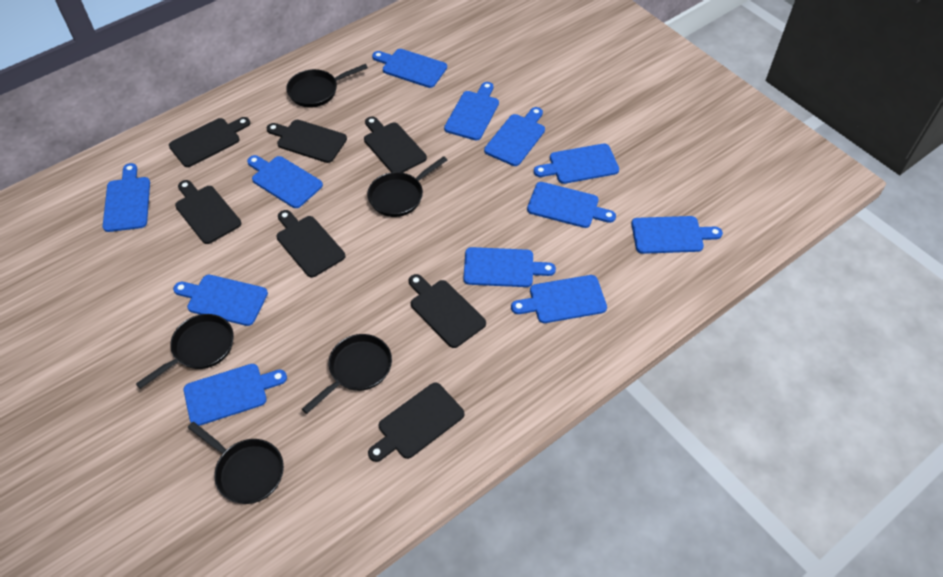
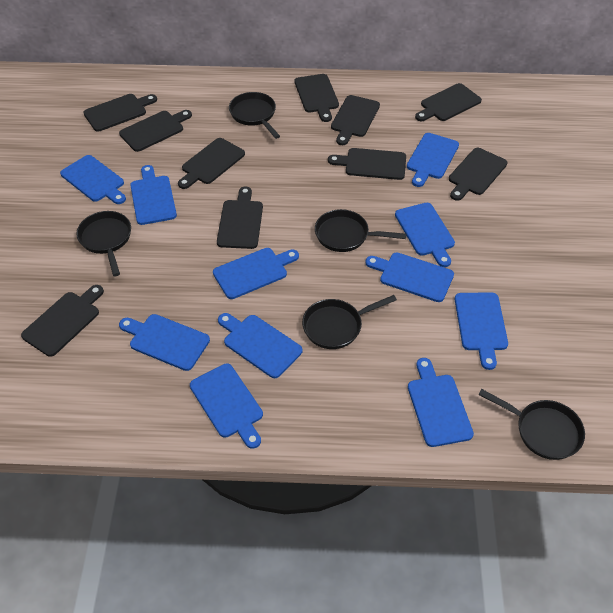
black cutting board: [169,117,250,167] [175,180,241,244] [267,120,347,163] [276,210,345,278] [364,116,427,173] [368,382,464,462] [409,274,486,348] = 7 -> [21,285,104,357] [83,94,157,132] [119,110,192,152] [178,138,245,189] [217,186,263,249] [295,74,339,122] [328,148,406,180] [331,95,380,145] [415,83,482,121] [449,148,508,201] = 10
blue cutting board: [103,163,150,232] [173,275,268,326] [184,364,287,426] [247,155,323,208] [372,49,447,88] [444,82,499,140] [464,247,556,287] [484,107,545,166] [511,275,607,323] [527,182,616,228] [534,144,619,184] [631,216,723,254] = 12 -> [60,155,126,204] [119,314,210,371] [130,165,177,225] [190,364,263,449] [213,248,299,299] [218,313,303,378] [365,252,454,302] [395,203,455,267] [407,133,459,187] [408,358,474,447] [455,292,508,370] = 11

